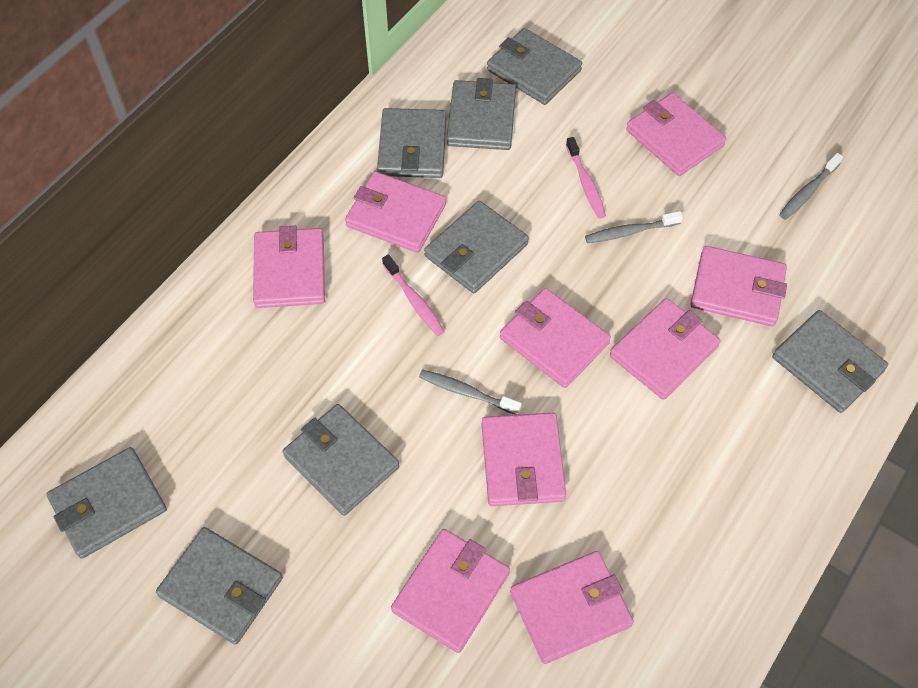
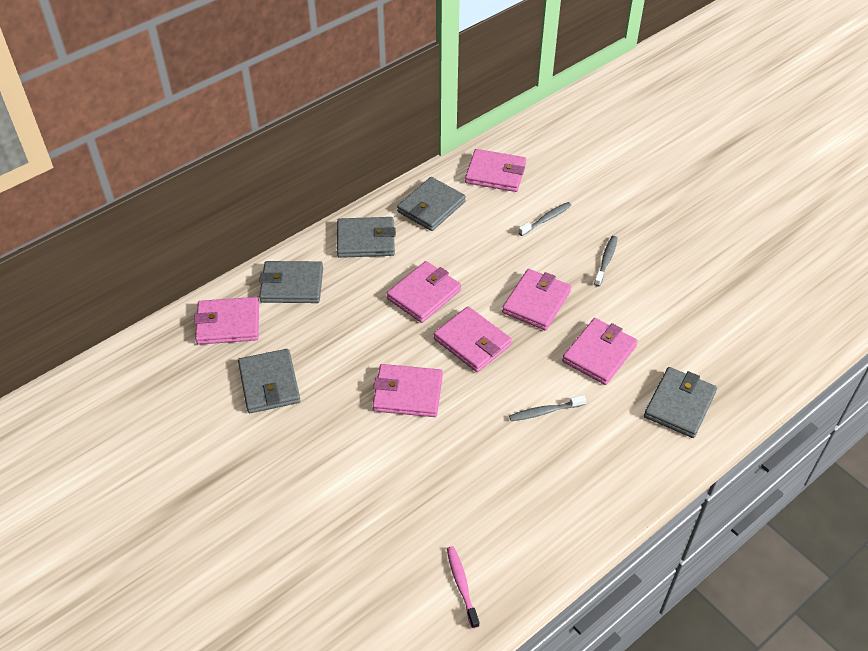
grey wallet: [47,447,167,559] [156,527,283,645] [283,404,399,516] [377,108,446,178] [424,201,529,293] [447,78,516,150] [487,28,582,105] [772,310,888,413] = 8 -> [238,349,300,413] [259,261,323,303] [337,217,396,258] [397,177,466,231] [644,367,717,438] = 5
pink toothbrush: [382,255,445,336] [566,137,606,219] = 2 -> [447,546,479,629] = 1
pink wallet: [253,226,325,308] [345,171,446,253] [391,529,510,653] [481,413,566,506] [500,288,611,388] [510,551,634,664] [610,298,720,400] [626,93,726,176] [691,246,787,327] = 9 -> [194,297,259,345] [372,364,443,417] [386,261,461,323] [434,306,512,372] [465,149,526,192] [502,269,571,331] [562,318,638,385] = 7

